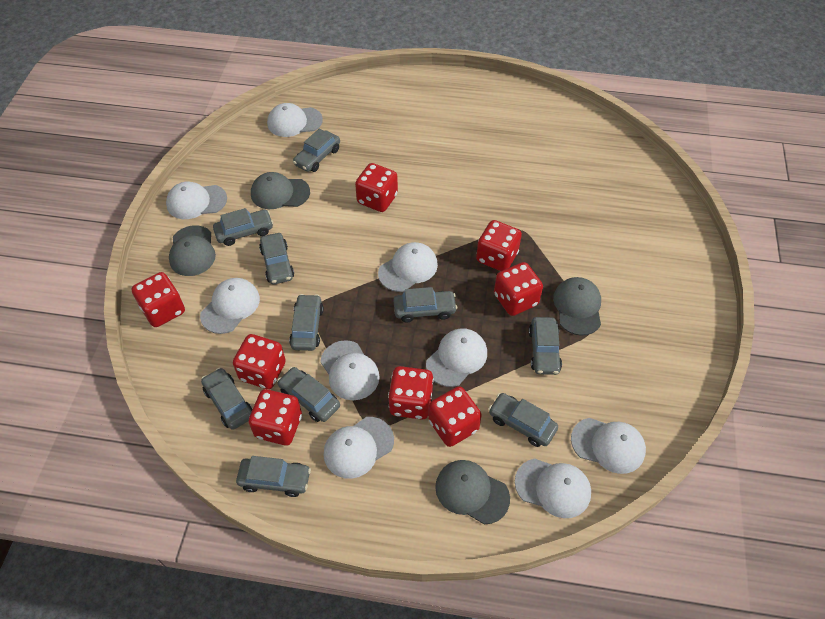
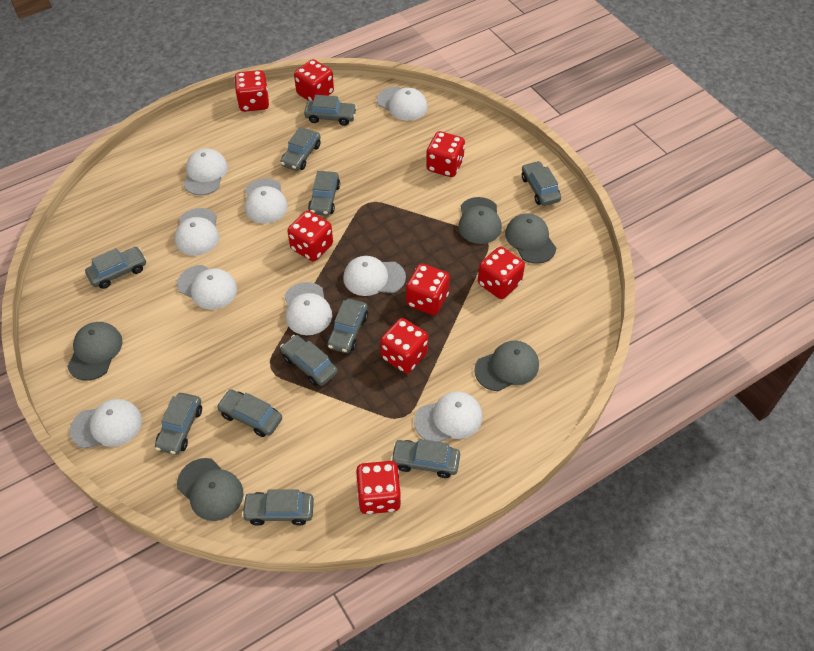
grey cap: [169,225,216,276] [251,172,310,209] [435,460,510,524] [553,277,601,336] = 4 -> [67,322,123,381] [177,458,243,521] [458,197,502,244] [474,341,539,391] [505,213,556,264] = 5
grey car: [201,368,253,430] [213,208,273,246] [236,456,311,497] [259,233,294,284] [277,367,340,422] [289,294,324,351] [293,128,340,172] [394,287,457,323] [489,393,558,447] [529,317,562,375] = 10 -> [85,247,146,289] [155,393,202,455] [216,389,282,437] [242,490,314,526] [280,127,321,171] [280,335,338,386] [304,95,357,126] [308,171,340,216] [327,299,368,353] [391,439,460,478] [522,161,561,206] = 11

